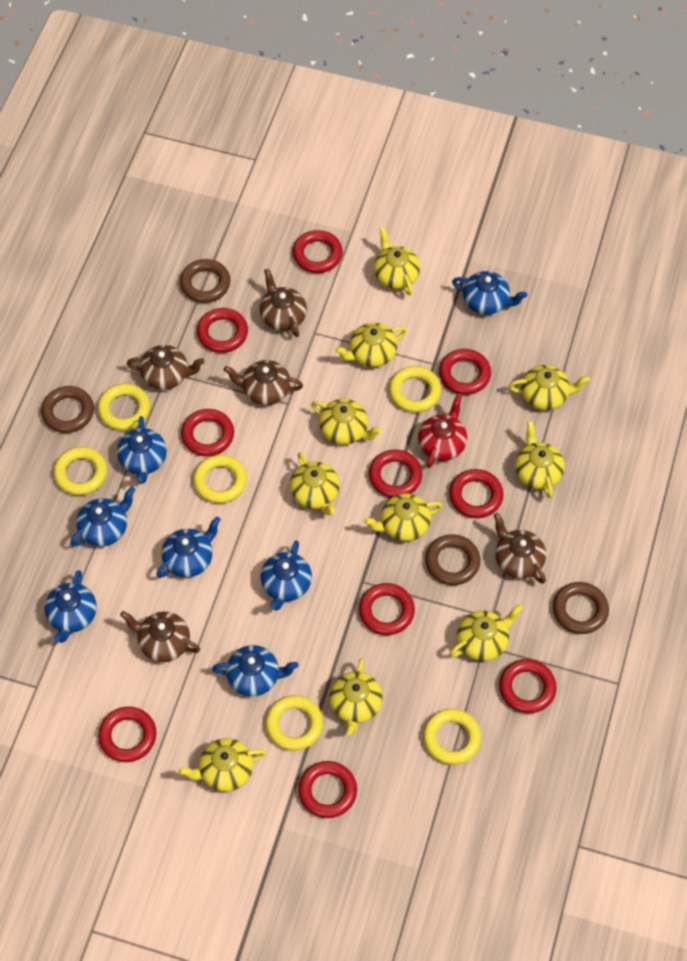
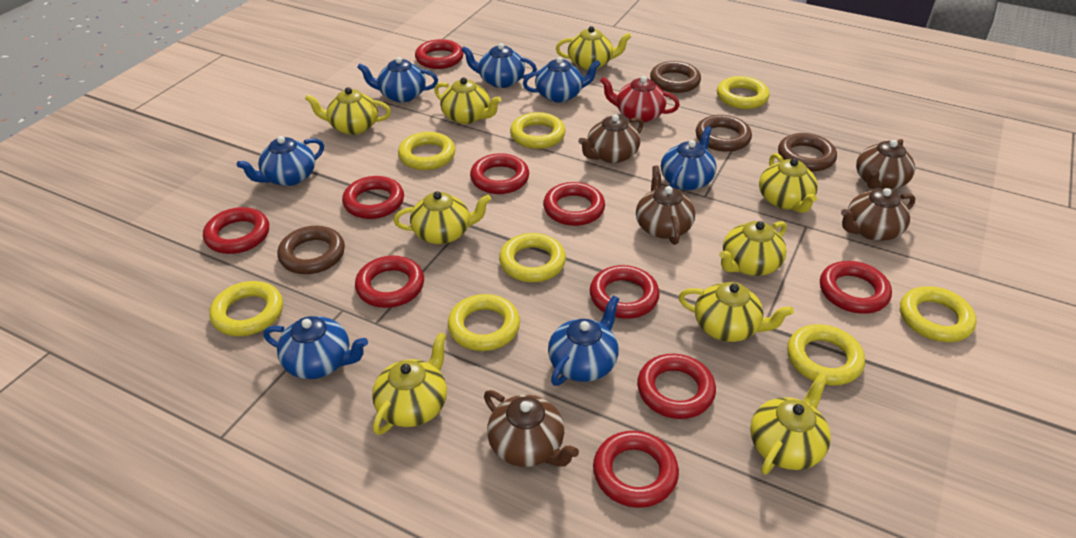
yellow ring: [53,447,107,495] [97,383,150,430] [193,455,247,503] [265,695,323,751] [389,366,441,413] [423,709,481,764] = 6 -> [209,281,283,336] [398,132,455,170] [448,294,520,351] [499,233,566,282] [510,112,566,149] [717,76,770,109] [787,324,865,386] [900,286,976,342] = 8
yellow teapot: [178,738,266,792] [290,452,340,516] [311,399,382,445] [329,658,383,735] [335,323,407,367] [364,493,443,541] [374,227,420,295] [450,604,523,661] [509,365,590,410] [515,421,565,499] = 10 -> [305,87,391,135] [372,332,447,435] [393,191,491,244] [434,77,502,124] [556,26,631,70] [679,282,794,342] [719,221,787,276] [750,373,831,475] [759,153,818,213] = 9

